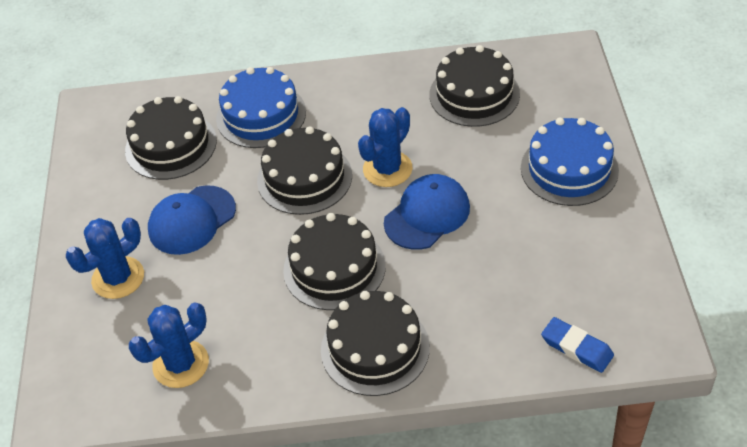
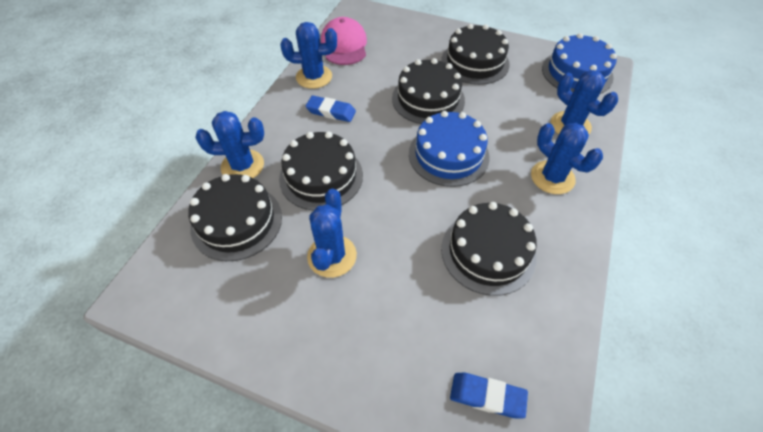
blue cactus: [66,218,144,299] [129,302,209,388] [358,107,412,187] = 3 -> [195,111,264,178] [280,22,337,89] [307,189,357,278] [531,123,603,194] [551,70,618,134] = 5
blue cap: [148,185,236,255] [384,174,470,250] = 2 -> none = 0
blue eraser: [541,317,614,373] = 1 -> [306,95,356,122] [450,373,528,419] = 2
pink cap: none = 0 -> [321,17,367,65] = 1

